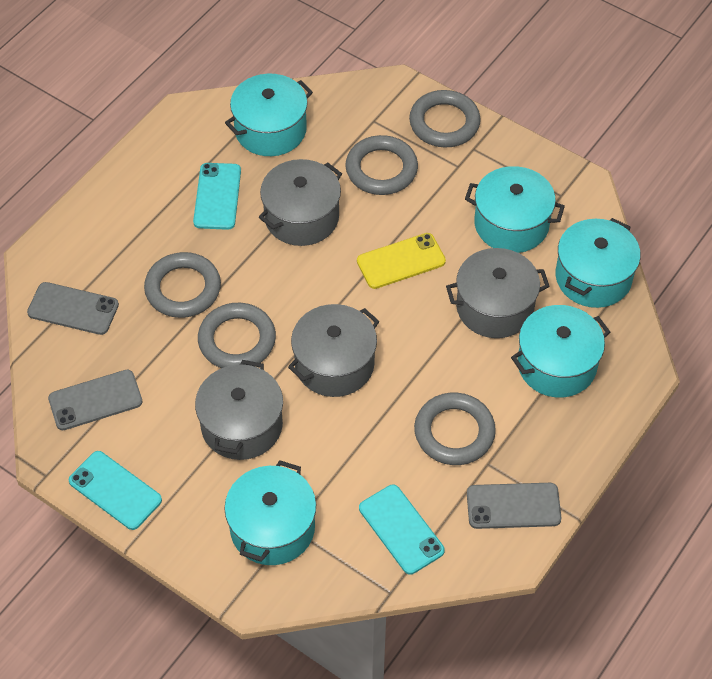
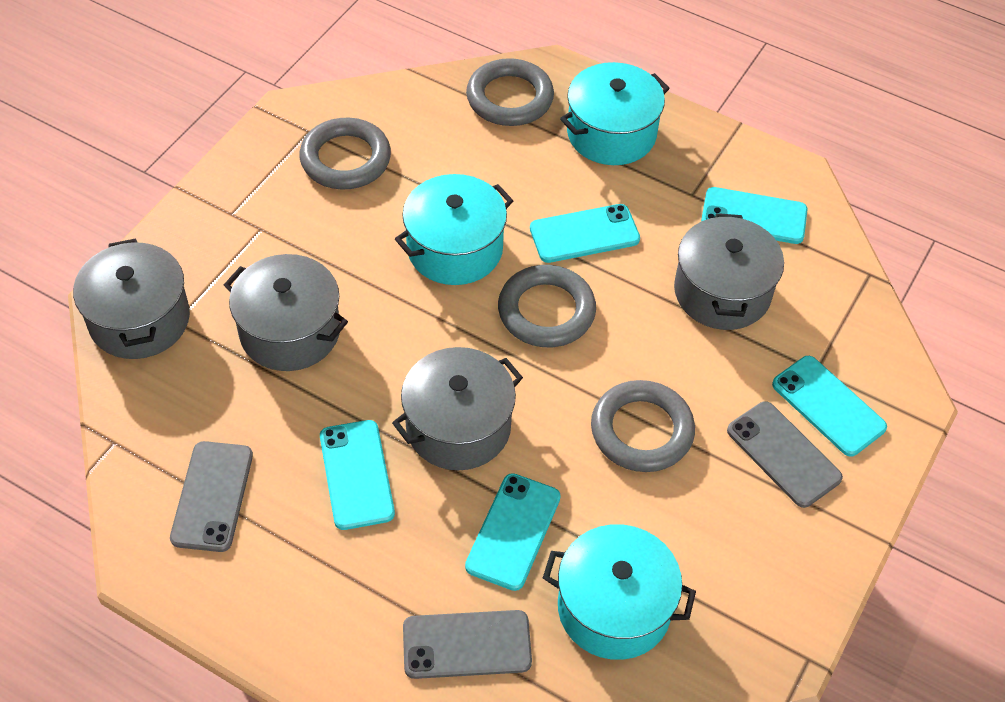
grey ring: [144,252,221,318] [198,303,276,368] [345,135,418,195] [409,90,481,148] [414,393,496,465] = 5 -> [299,118,391,190] [466,58,554,126] [498,265,596,347] [591,380,695,472] = 4
turquoise phone: [69,451,162,530] [193,163,241,230] [359,485,445,574] = 3 -> [320,420,395,530] [465,473,561,591] [530,204,640,263] [701,187,808,244] [772,356,887,457] = 5
turquoise pot: [225,74,313,156] [225,460,316,565] [465,166,565,253] [511,305,610,398] [556,218,641,308] = 5 -> [395,174,513,285] [543,524,696,660] [560,62,670,165] = 3
yellow phone: [357,233,446,289] = 1 -> none = 0

